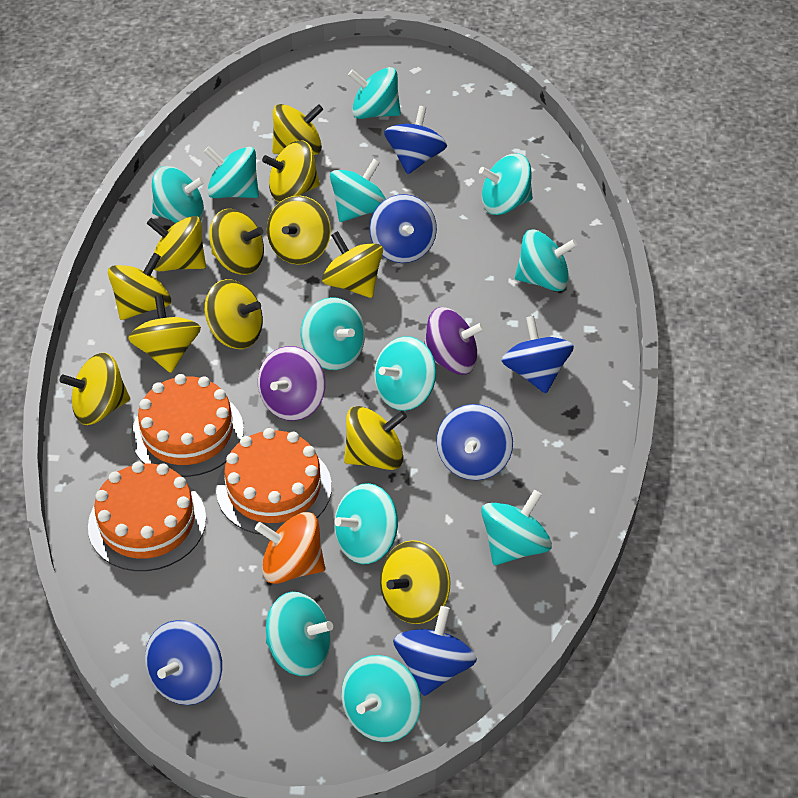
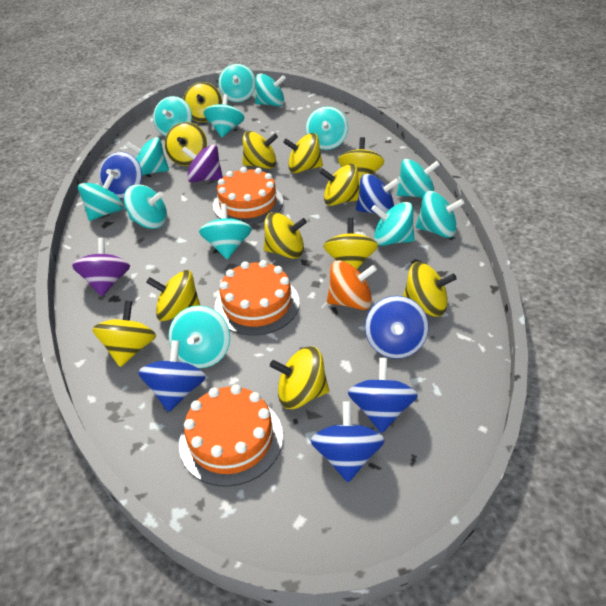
turquoise spinning top: [152,166,205,223] [204,146,259,198] [266,592,333,676] [301,297,365,370] [330,159,386,222] [334,483,398,564] [341,655,421,742] [348,67,401,119] [374,336,436,411] [479,153,533,215] [481,490,552,565] [515,230,577,291] = 12 -> [78,174,124,221] [124,184,167,229] [126,137,169,176] [153,96,192,136] [168,306,230,368] [199,204,252,259] [203,94,245,137] [218,64,256,102] [255,73,286,107] [306,106,348,150] [371,202,415,246] [397,159,440,198] [416,191,465,238] = 13

